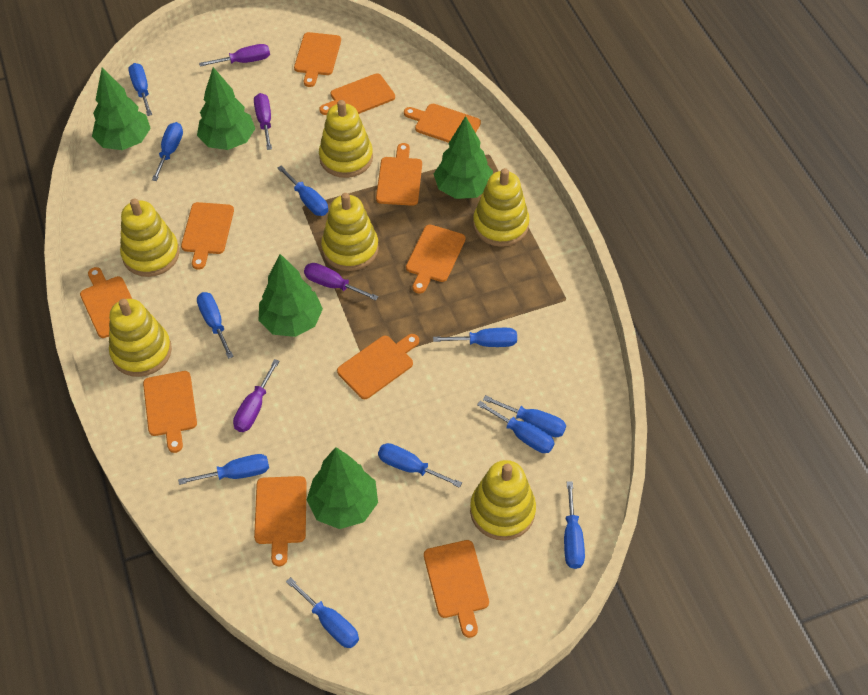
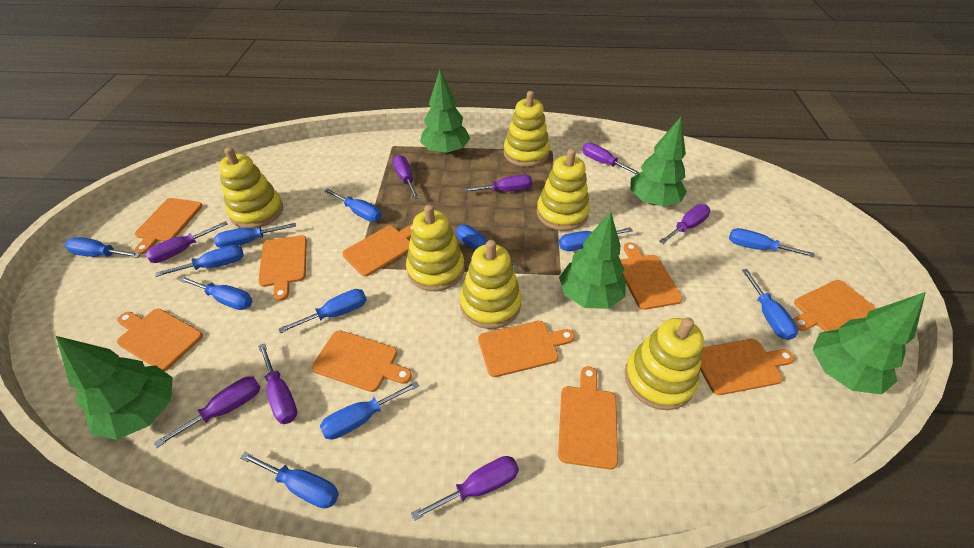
blue screwdriver: [129,63,152,116] [152,122,183,181] [178,454,269,485] [197,292,234,359] [278,165,328,216] [286,577,359,648] [378,443,462,488] [433,328,517,347] [477,401,555,453] [483,395,566,437] [564,481,585,569] = 11 -> [65,237,141,258] [155,245,244,277] [179,276,253,310] [214,223,296,248] [240,451,339,509] [278,289,367,333] [320,381,419,439] [324,189,382,222] [456,225,518,270] [559,227,633,251] [729,228,815,257] [742,269,798,340] = 12
orange cutting board: [80,267,132,338] [143,371,197,453] [181,202,234,270] [254,476,307,566] [294,32,341,87] [319,74,395,115] [337,334,419,399] [376,143,422,206] [404,104,481,143] [406,225,466,294] [424,540,489,638] = 11 -> [117,309,203,371] [135,198,203,254] [258,235,307,301] [312,330,412,392] [342,224,413,277] [478,321,575,377] [558,366,618,469] [621,242,683,310] [700,339,794,395] [793,280,876,332] = 10
purple screwdriver: [199,44,270,67] [233,359,280,432] [254,93,272,150] [304,263,379,301] = 4 -> [145,221,228,263] [154,376,261,448] [258,343,297,424] [393,155,419,199] [411,456,519,521] [463,175,532,192] [582,143,640,175] [659,204,711,244] = 8

